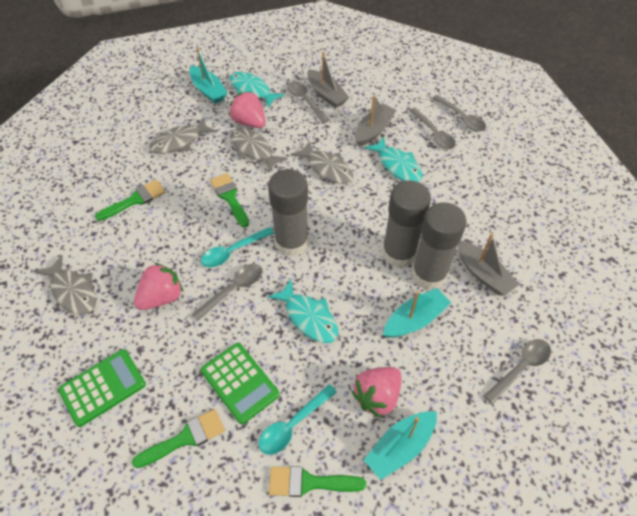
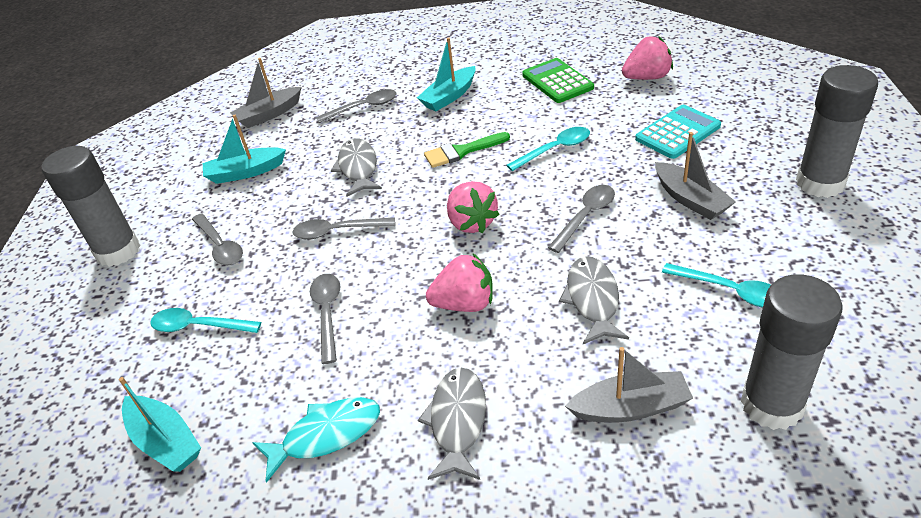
green brush: [95,180,166,221] [132,409,225,468] [210,173,249,228] [269,466,366,497] = 4 -> [424,132,510,168] = 1
green calculator: [58,349,146,427] [201,343,280,424] = 2 -> [522,58,594,103] = 1
grey fish: [35,255,96,315] [150,117,216,154] [230,128,288,173] [291,141,353,184] = 4 -> [331,138,382,197] [418,368,486,480] [559,256,629,344] = 3
turquoise calculator: none = 0 -> [635,105,721,159] = 1
turquoise fish: [229,72,285,108] [268,279,338,343] [364,137,422,182] = 3 -> [252,397,380,483] = 1
turquoise spoon: [201,227,274,267] [259,384,337,455] = 2 -> [150,308,261,333] [506,127,590,171] [662,263,771,308] = 3

